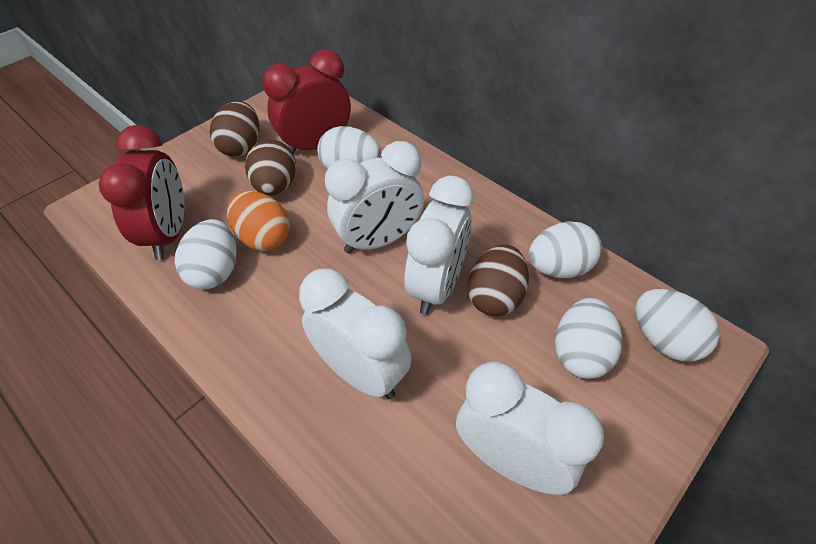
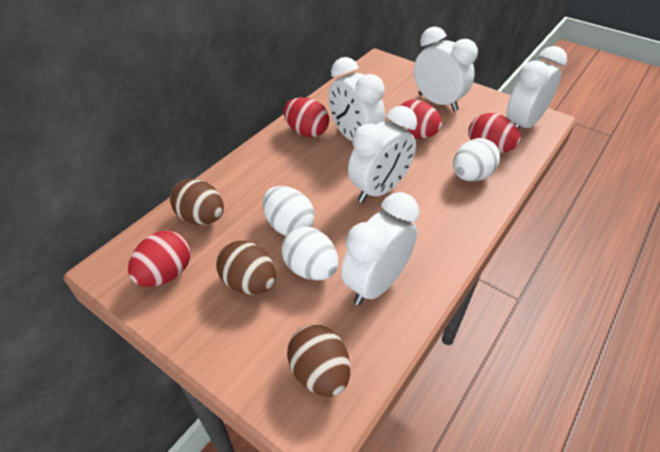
orange egg: [227,191,290,251] = 1 -> none = 0
red clock: [98,125,184,260] [262,49,351,154] = 2 -> none = 0
red egg: none = 0 -> [128,231,191,287] [283,97,329,138] [398,100,442,139] [468,113,521,153] = 4
white clock: [299,268,412,399] [325,141,424,254] [404,176,473,315] [456,362,604,495] = 4 -> [328,57,385,141] [341,192,419,306] [348,106,417,203] [414,27,478,112] [507,46,567,129] = 5
white egg: [175,219,237,289] [317,126,381,169] [529,221,602,278] [555,298,622,379] [635,289,720,362] = 5 -> [263,186,315,236] [281,227,338,280] [453,138,500,181] = 3

